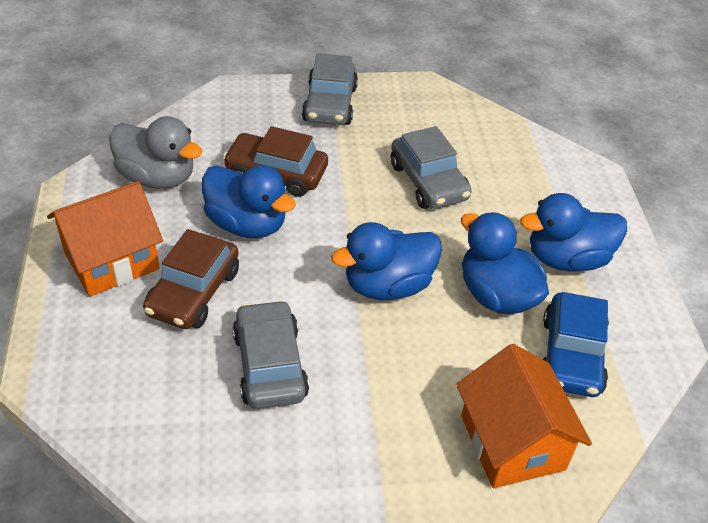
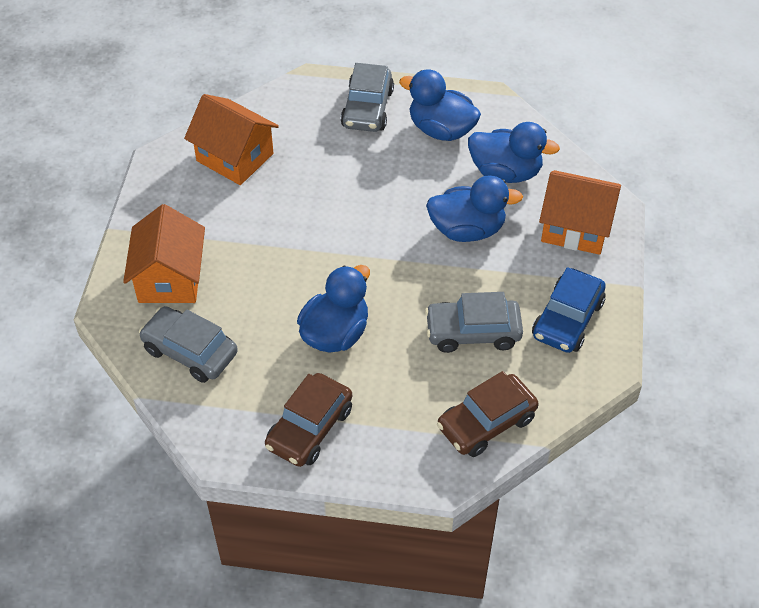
grey duck: [109,116,202,189] = 1 -> none = 0
orange house: [47,181,163,297] [456,344,592,488] = 2 -> [123,204,205,303] [184,94,279,185] [539,170,621,255] = 3

